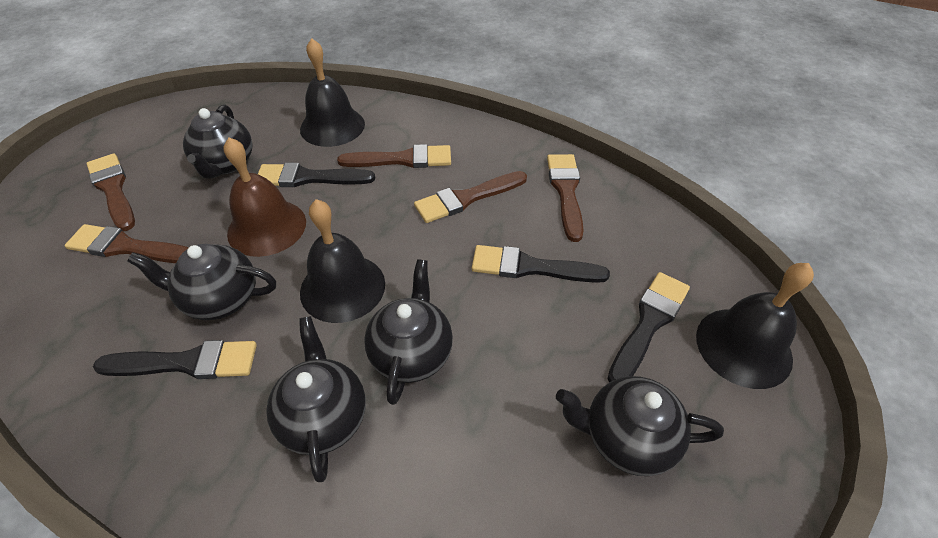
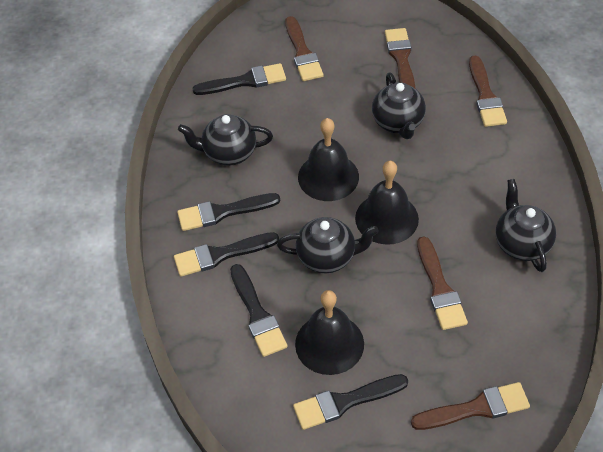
black brush: [93,340,257,379] [258,163,375,187] [472,245,610,283] [608,272,690,382] = 4 -> [174,232,279,277] [177,193,280,231] [193,63,286,95] [230,264,288,357] [293,374,408,430] = 5
black teapot: [127,244,276,320] [183,104,253,179] [266,316,366,482] [364,259,453,405] [556,376,724,476] = 5 -> [178,114,273,166] [277,217,379,273] [372,72,426,139] [496,179,556,272] = 4
brown bell: [224,137,306,257] = 1 -> none = 0

